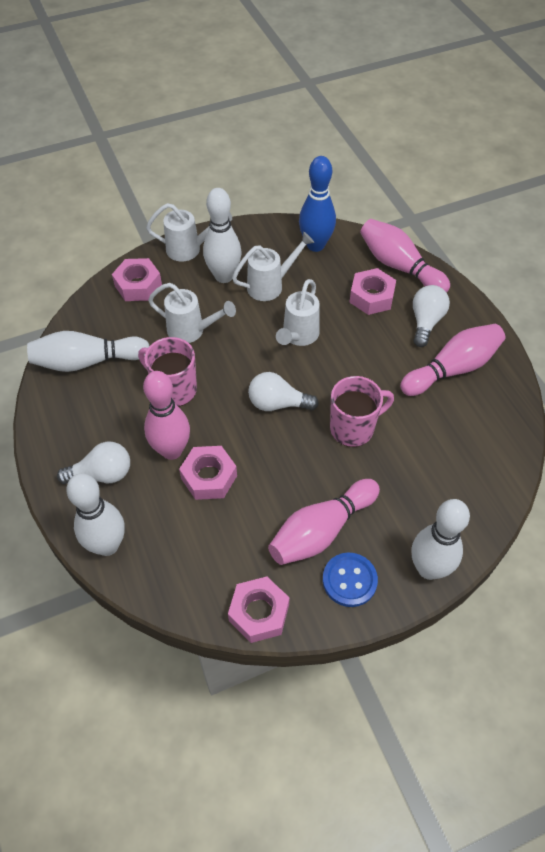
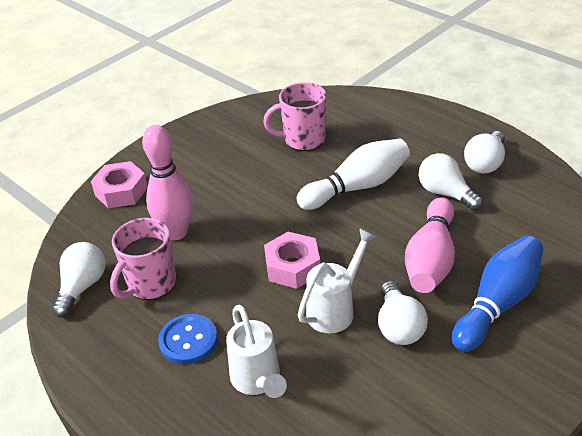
pink bowling pin: [143,371,190,460] [268,479,380,565] [360,219,450,293] [400,324,505,396] = 4 -> [142,125,193,240] [405,197,455,293] = 2
pink nut: [112,258,162,301] [179,446,237,500] [228,577,289,643] [349,268,396,315] = 4 -> [91,161,148,209] [264,232,320,289] = 2
white bowling pin: [27,331,149,372] [66,473,125,556] [203,188,241,283] [412,499,470,580] = 4 -> [297,139,410,210] = 1
white light bulb: [57,442,130,484] [248,372,319,411] [413,285,450,347] = 3 -> [52,242,105,318] [378,281,428,345] [419,153,483,211] [464,131,505,174] = 4
white watering can: [146,203,232,262] [148,283,236,343] [232,232,314,301] [276,279,320,346] = 4 -> [226,305,287,398] [298,228,377,333] = 2

